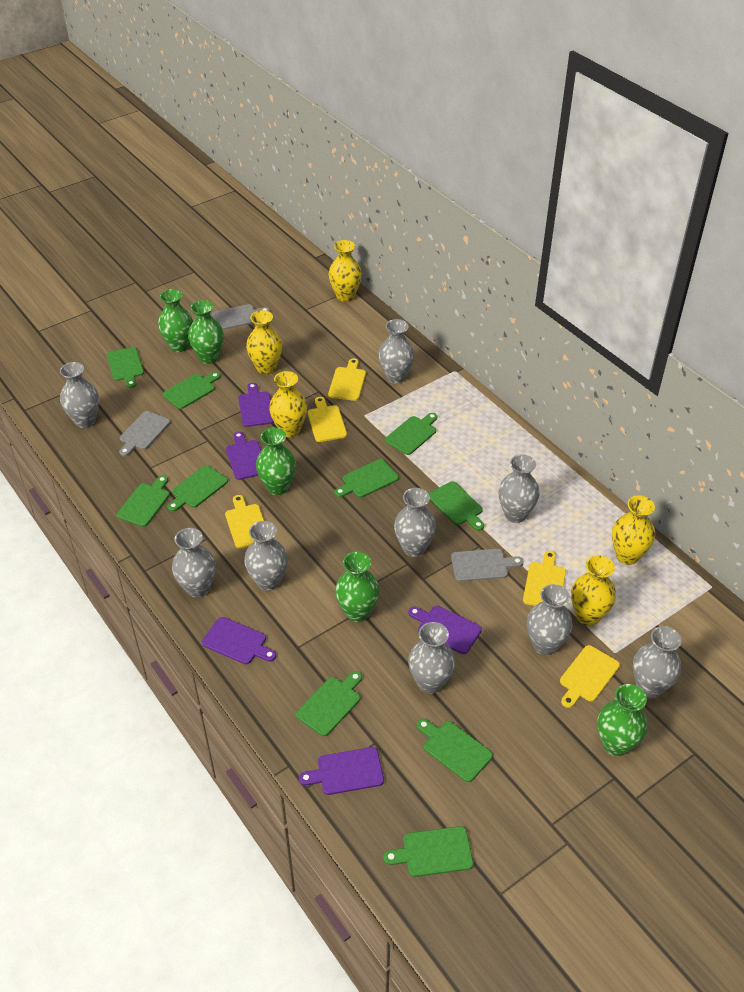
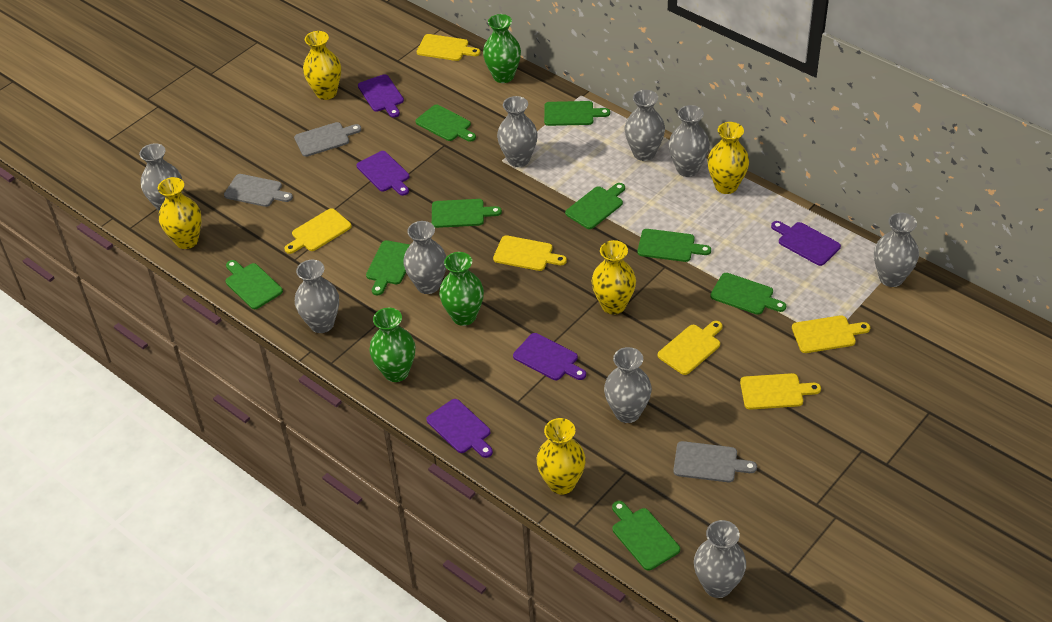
green cutting board: [107,347,144,388] [117,475,170,527] [163,372,220,409] [167,465,228,512] [296,671,362,736] [334,459,399,498] [384,826,473,877] [385,413,437,455] [417,719,493,782] [429,481,484,531] = 10 -> [225,260,283,309] [366,240,410,295] [416,105,476,142] [432,199,502,228] [544,101,610,126] [565,183,625,229] [612,501,680,571] [637,229,711,262] [710,273,786,315] = 9
green vase: [158,289,193,352] [188,300,224,364] [256,427,296,495] [335,552,380,622] [597,684,647,756] = 5 -> [369,308,415,382] [439,252,484,326] [483,14,521,83] = 3
yellow cutting board: [225,495,264,549] [307,397,347,442] [328,358,366,401] [523,551,566,606] [560,645,620,708] = 5 -> [285,208,352,254] [417,34,480,61] [493,235,567,271] [658,321,723,375] [740,373,821,410] [792,315,870,353] = 6

